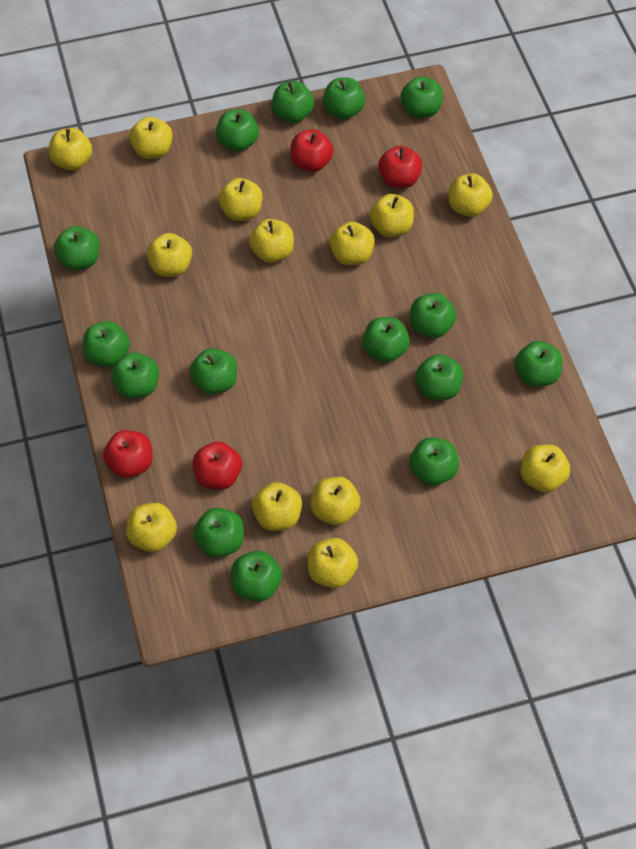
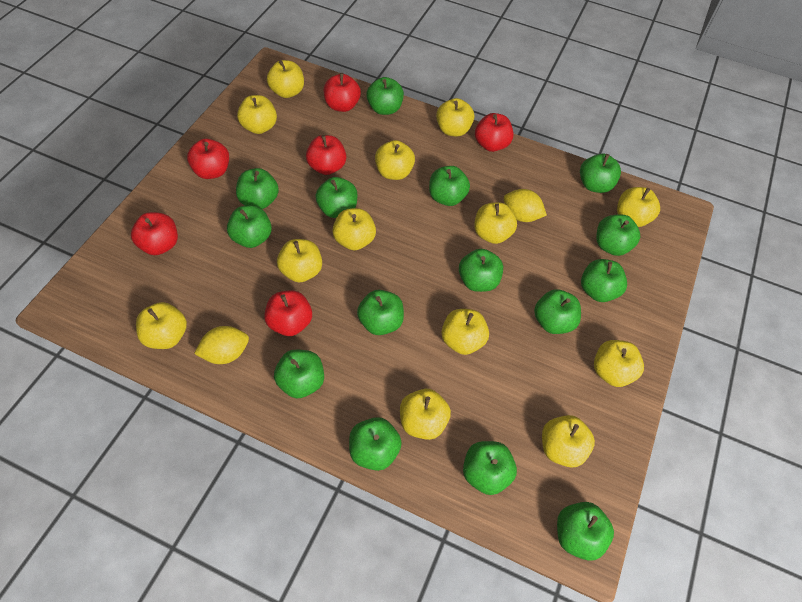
red apple: [103,430,152,478] [193,442,242,490] [290,129,334,172] [379,146,422,188] = 4 -> [131,212,178,255] [187,139,229,179] [264,290,312,336] [306,135,346,175] [324,73,361,112] [475,113,514,152] = 6
yellow lemon: none = 0 -> [194,326,249,364] [504,189,547,222] = 2

